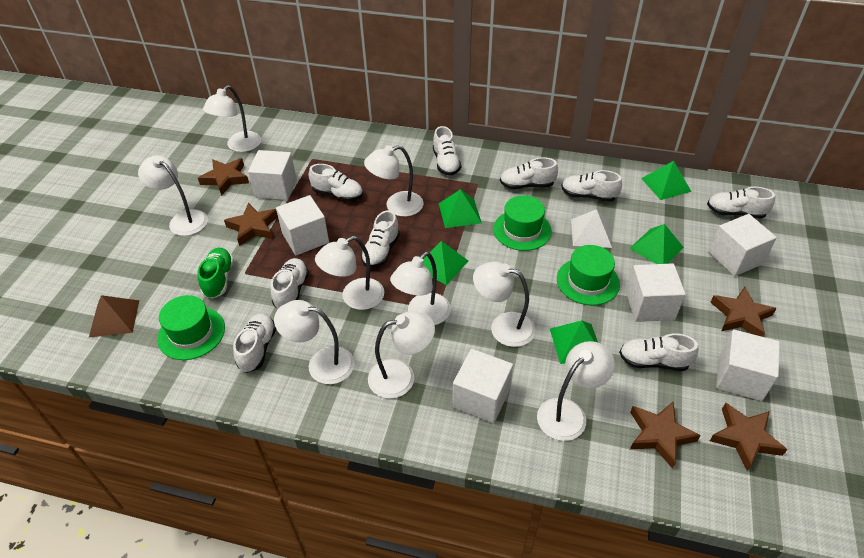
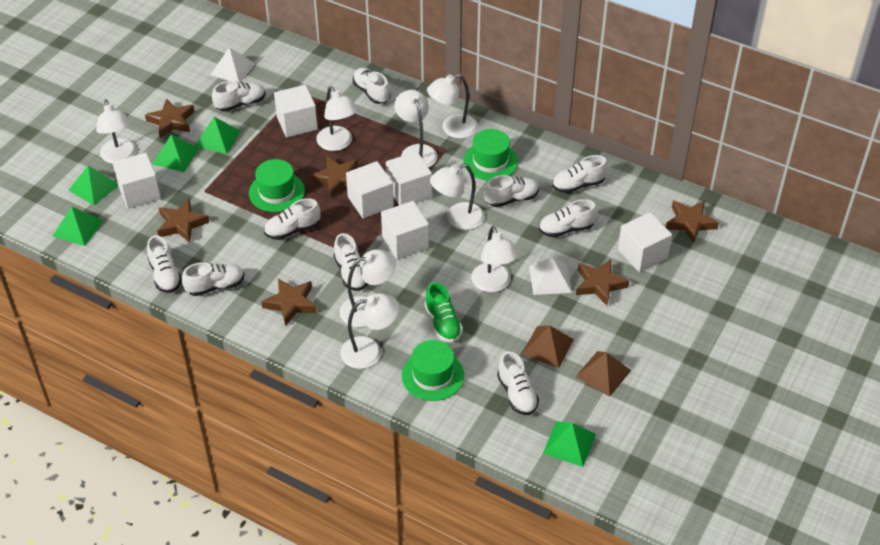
brown pyramid: [89,295,140,337] = 1 -> [522,325,574,368] [576,351,631,397] = 2
brown star: [198,158,249,196] [224,203,278,246] [630,402,701,469] [710,287,777,337] [710,403,788,471] = 5 -> [145,99,194,138] [157,198,209,243] [261,278,316,326] [310,156,358,198] [576,259,629,306] [666,200,719,243] = 6
white lamp: [138,155,208,236] [203,85,261,152] [274,300,355,384] [315,236,384,310] [364,145,423,217] [368,311,435,399] [390,252,451,325] [473,261,535,347] [537,341,615,441] = 9 -> [96,99,137,164] [316,87,358,151] [340,249,396,327] [340,293,399,369] [394,90,437,168] [427,74,478,139] [430,164,485,230] [471,226,519,292] = 8
white pyramid: [571,209,612,248] = 1 -> [210,47,255,82] [529,257,572,295] = 2
white shoe: [233,313,276,373] [270,258,309,309] [308,164,363,202] [361,210,400,268] [433,126,461,175] [500,157,558,189] [561,170,622,202] [619,333,698,371] [707,187,775,219] = 9 -> [147,235,182,293] [182,262,244,296] [212,81,266,111] [264,198,321,240] [334,233,367,291] [353,68,390,104] [484,175,539,207] [497,351,539,415] [539,199,597,237] [552,155,608,193] = 10

